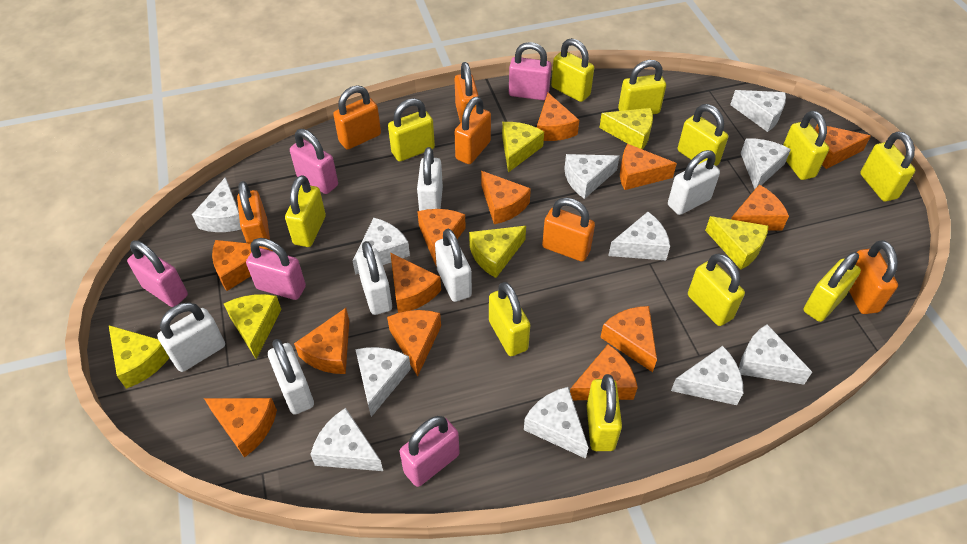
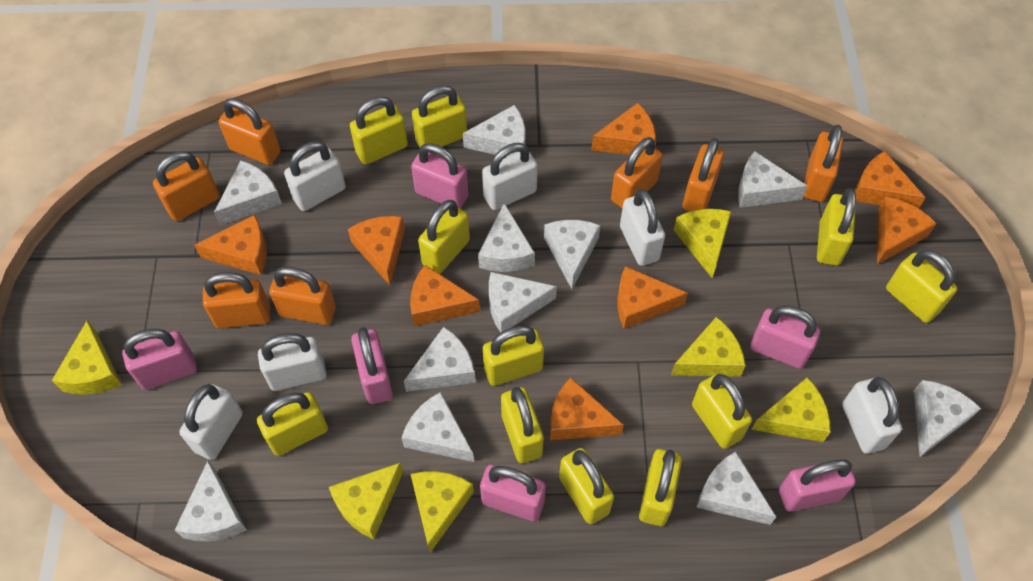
orange cheese: [204,398,277,458] [212,240,274,291] [294,308,349,374] [387,310,441,377] [390,253,441,313] [417,209,466,267] [481,171,531,224] [537,93,579,141] [570,344,638,400] [600,306,657,372] [620,144,677,190] [731,185,789,230] [815,124,871,169] = 13 -> [194,215,267,275] [348,216,405,285] [410,265,480,326] [550,377,624,441] [591,103,656,155] [617,266,688,329] [855,151,926,208] [877,197,937,264] = 8
orange padlock: [237,181,270,244] [333,85,381,149] [454,97,491,164] [455,62,479,123] [542,198,595,262] [849,240,898,314] = 6 -> [153,151,220,221] [203,272,270,328] [219,98,281,165] [269,267,336,325] [611,137,663,208] [682,138,724,212] [803,125,843,202] = 7
pink padlock: [127,240,188,307] [246,238,306,300] [290,129,338,194] [400,416,460,487] [509,42,551,100] = 5 -> [122,329,197,390] [351,327,393,404] [411,143,469,208] [480,464,546,521] [750,306,820,369] [779,459,856,511] = 6

